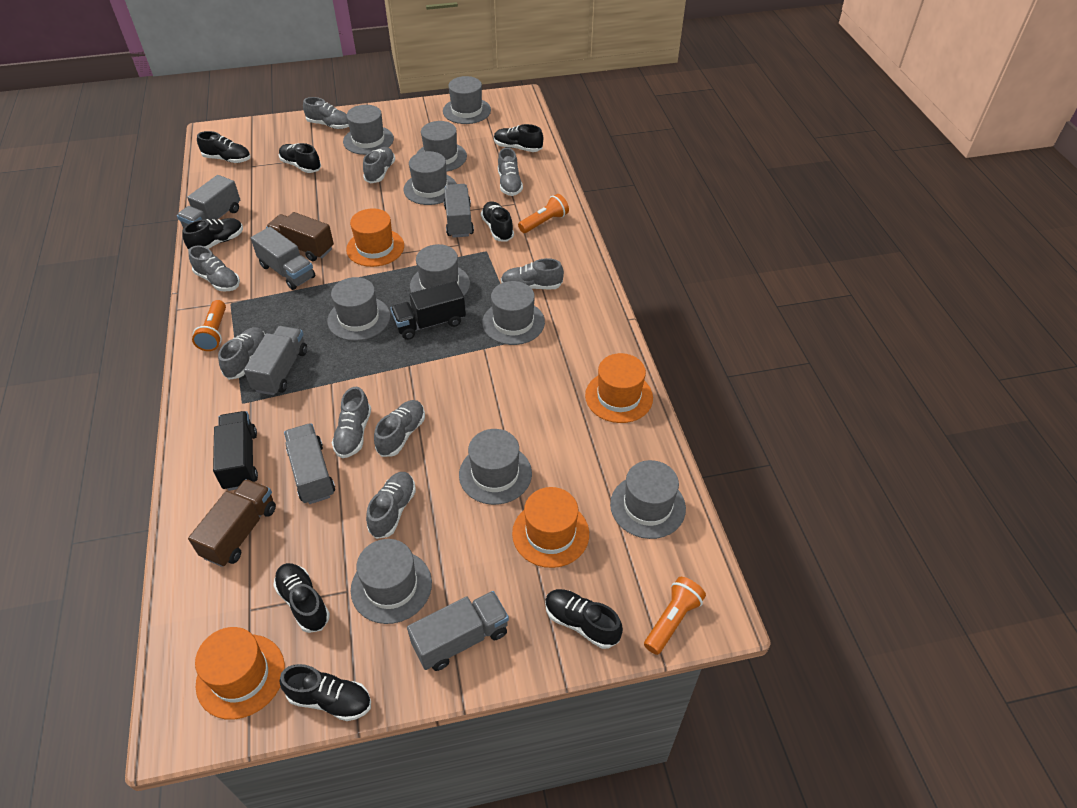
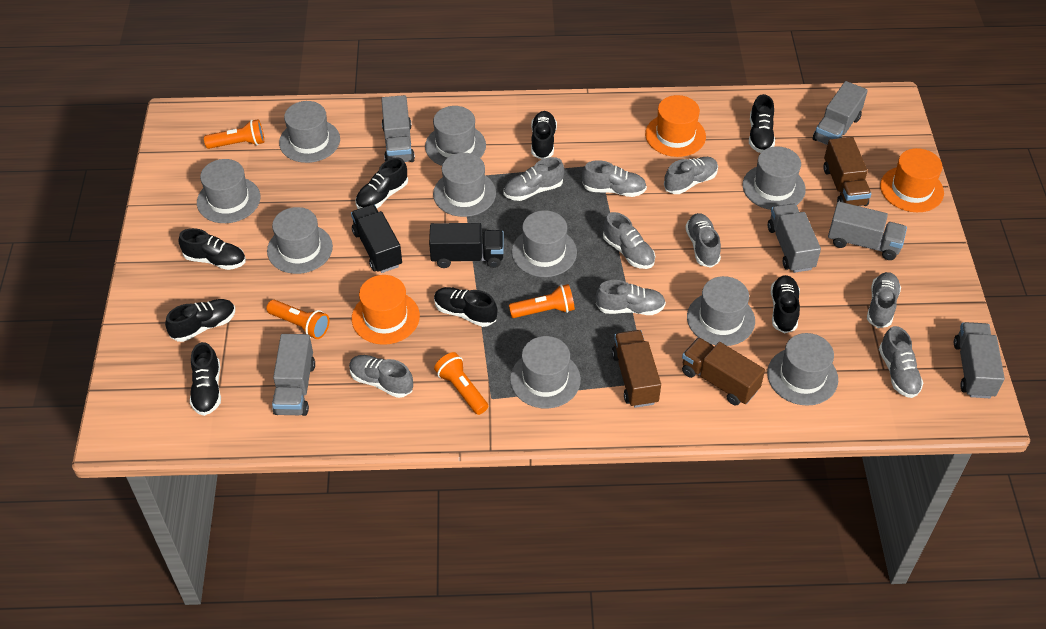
brown truck: [188,479,276,567] [266,212,334,261] = 2 -> [612,330,661,408] [682,337,765,406] [823,137,871,206] = 3
orange flashlight: [192,300,226,351] [518,194,569,233] [644,577,706,655] = 3 -> [204,119,264,149] [266,300,329,339] [434,352,488,415] [509,284,575,318] = 4
orange hat: [195,627,285,719] [346,208,404,267] [512,487,589,568] [585,353,653,423] = 4 -> [352,275,420,345] [645,95,706,157] [880,148,944,212] = 3

